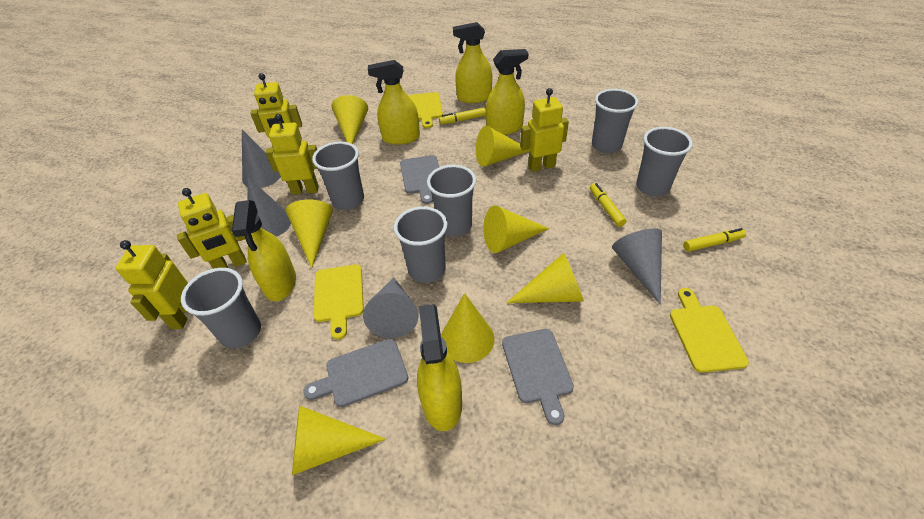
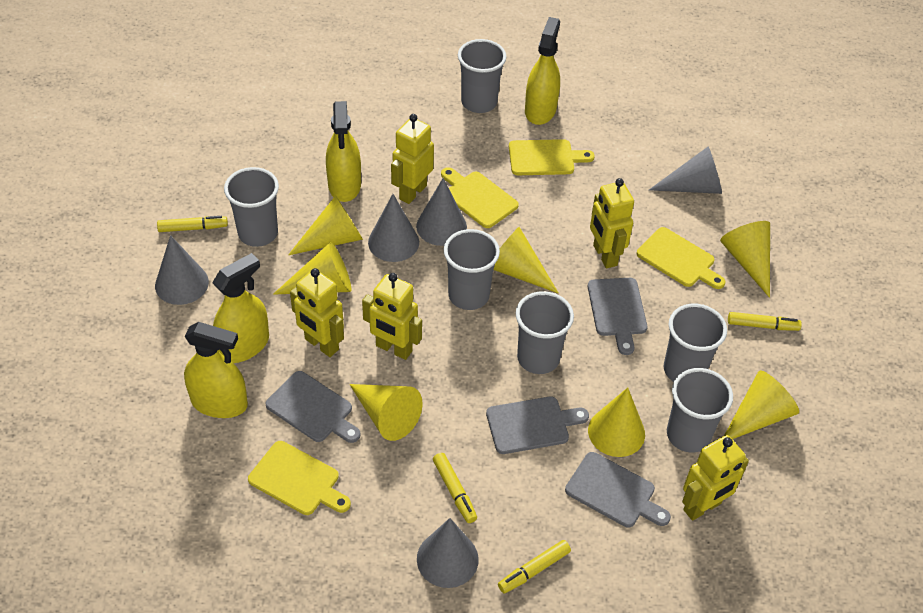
grey cone: [242,130,281,188] [247,177,291,237] [363,277,419,338] [612,228,662,305] = 4 -> [155,235,209,305] [368,194,419,262] [416,178,467,246] [417,518,479,588] [649,147,722,194] = 5
grey cutting board: [303,339,408,407] [400,155,439,204] [502,329,574,425] = 3 -> [266,371,361,443] [486,397,589,454] [565,452,671,528] [588,278,647,355] = 4
yellow cutting board: [314,264,364,340] [409,92,443,129] [670,288,749,373] = 3 -> [248,441,351,515] [441,167,519,228] [509,139,595,175] [637,227,725,289] = 4
yellow marker: [439,107,486,124] [590,183,627,227] [683,228,746,252] = 3 -> [157,216,228,232] [433,453,477,523] [498,540,571,594] [728,312,802,331] = 4
yellow spray bottle: [232,200,296,301] [368,60,420,145] [417,304,462,431] [453,22,492,103] [486,49,528,135] = 5 -> [184,322,248,418] [212,253,269,363] [326,101,361,202] [525,17,560,125] = 4

